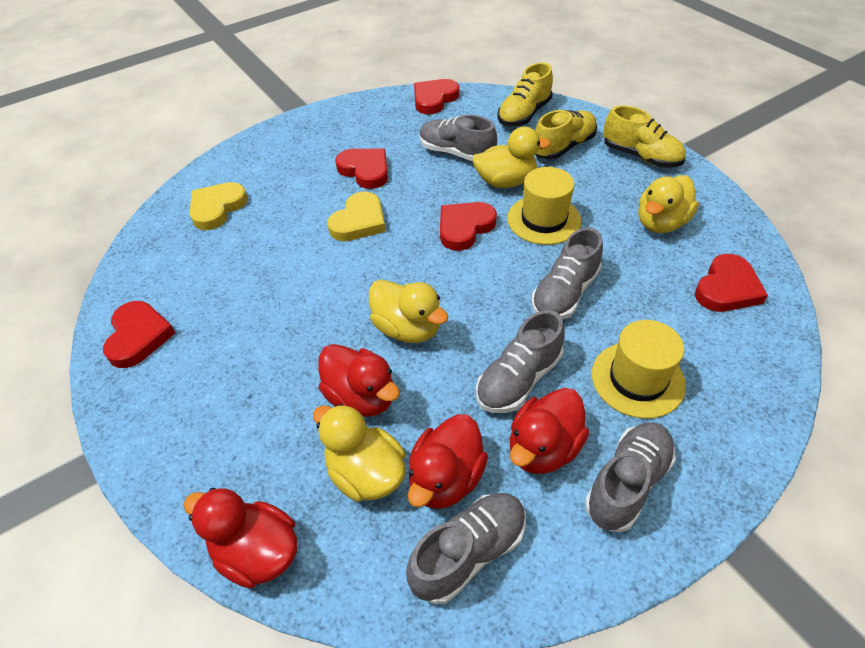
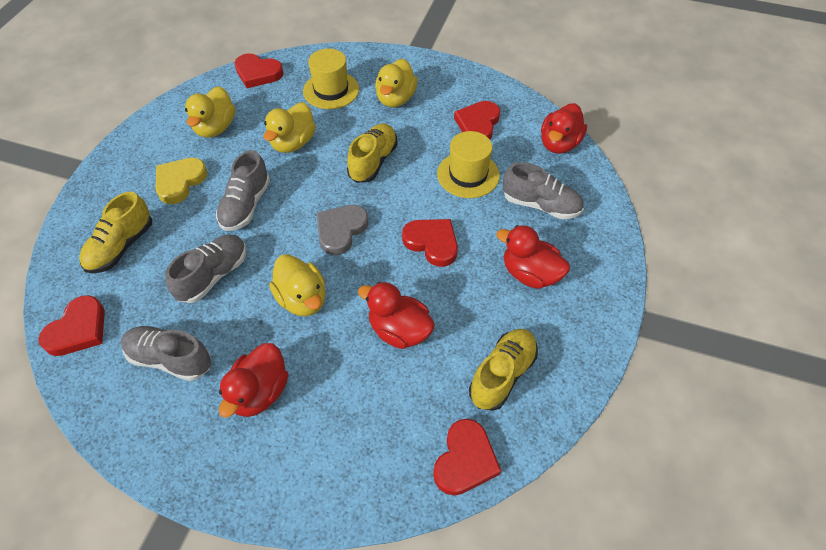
grey heart: none = 0 -> [317,205,368,255] = 1
grey shoe: [406,493,526,604] [420,115,497,161] [476,310,565,413] [531,227,603,320] [585,422,676,532] = 5 -> [121,326,211,381] [165,235,246,303] [216,150,270,231] [503,162,584,219] = 4
yellow heart: [190,182,248,230] [327,192,386,241] = 2 -> [156,158,207,204] = 1

